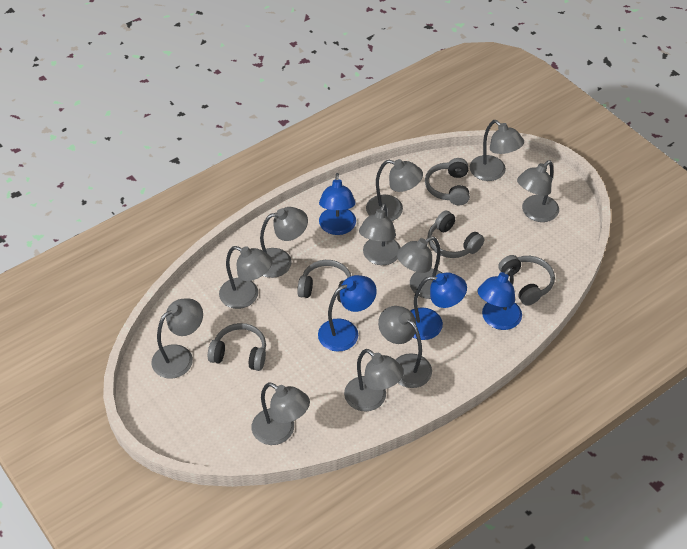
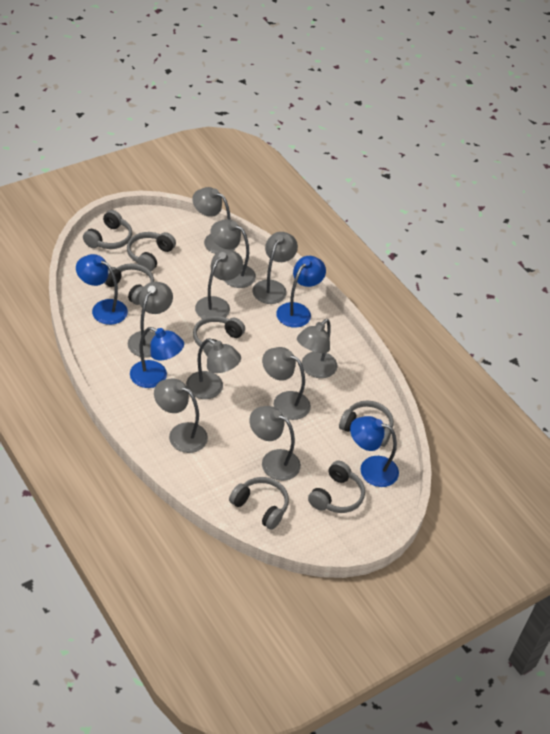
grey headphones: [208,323,266,371] [297,260,351,302] [425,158,470,206] [428,211,484,258] [498,255,555,306] = 5 -> [83,210,132,249] [104,263,154,305] [127,232,176,271] [193,316,245,356] [229,477,289,530] [308,461,365,513] [339,401,394,447] = 7
grey lamp: [151,298,203,379] [219,246,272,309] [252,382,310,445] [260,207,308,278] [344,349,404,412] [359,203,401,265] [366,159,423,221] [378,306,432,388] [396,236,442,299] [470,120,524,181] [517,160,559,222] = 11 -> [128,282,173,358] [154,379,208,453] [186,339,241,399] [192,187,236,254] [195,249,243,319] [210,219,256,288] [249,406,301,481] [252,232,298,304] [262,347,311,420] [297,319,337,378] = 10

